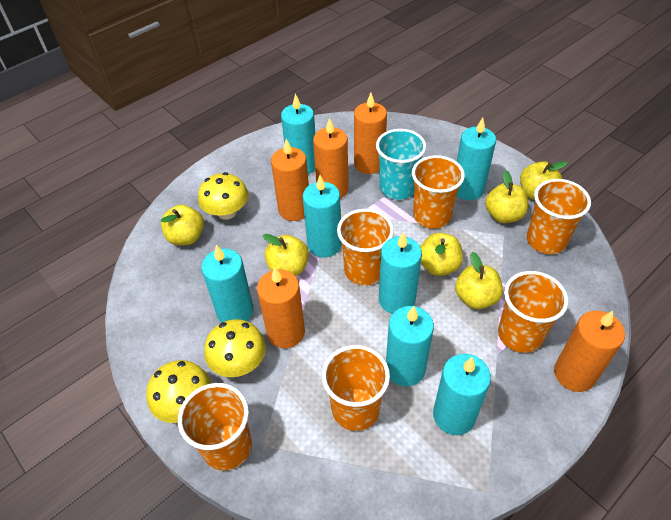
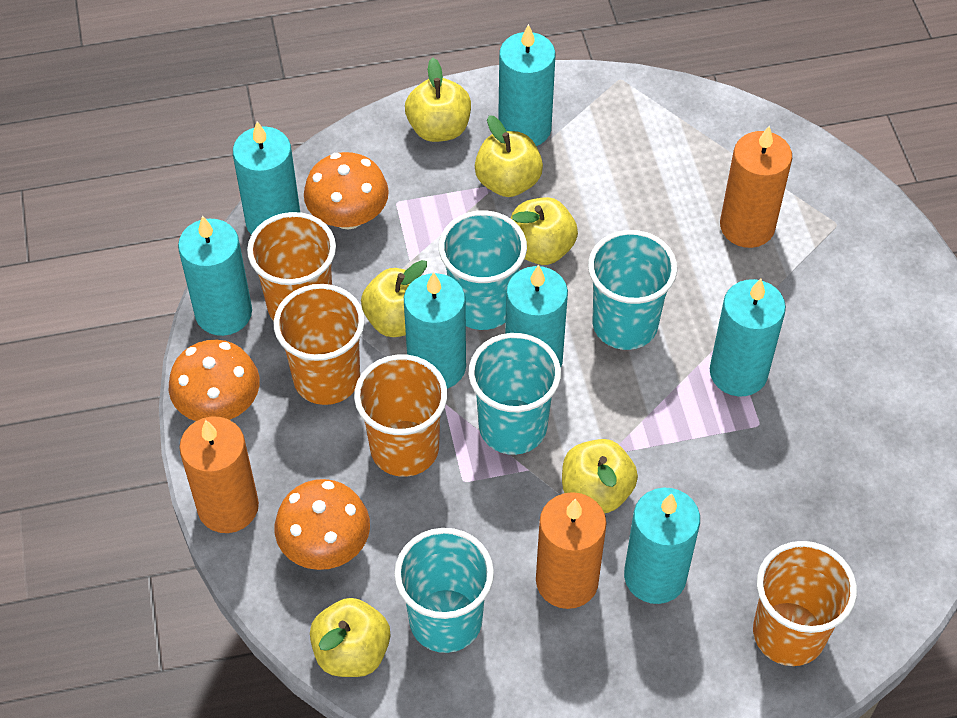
orange candle: [257,267,305,348] [271,139,309,221] [313,118,348,199] [354,93,387,174] [554,311,625,392] = 5 -> [179,416,259,533] [536,492,607,609] [720,126,792,248] = 3
orange cup: [178,383,252,471] [322,345,390,431] [337,209,394,286] [412,155,465,229] [498,271,568,353] [527,179,591,254] = 6 -> [247,212,336,322] [274,284,365,405] [354,355,447,477] [753,541,857,666] = 4
orange mushroom: none = 0 -> [169,340,260,421] [275,479,370,570] [304,152,389,230] = 3
turquoise cup: [376,129,426,200] = 1 -> [394,528,494,653] [439,210,527,330] [468,333,561,455] [588,230,677,350] = 4
yellow mushroom: [146,360,211,423] [198,172,248,220] [204,319,266,377] = 3 -> none = 0

